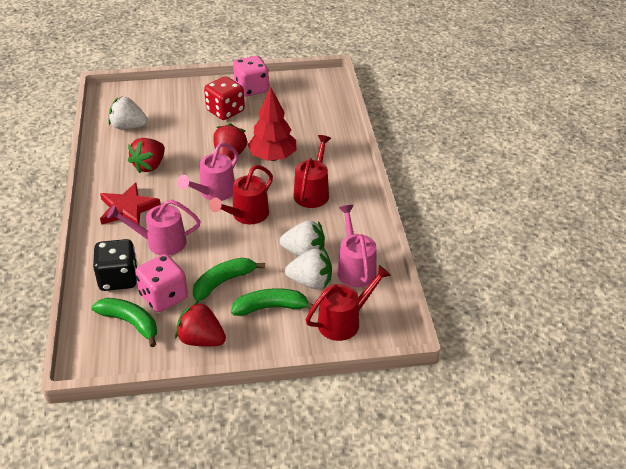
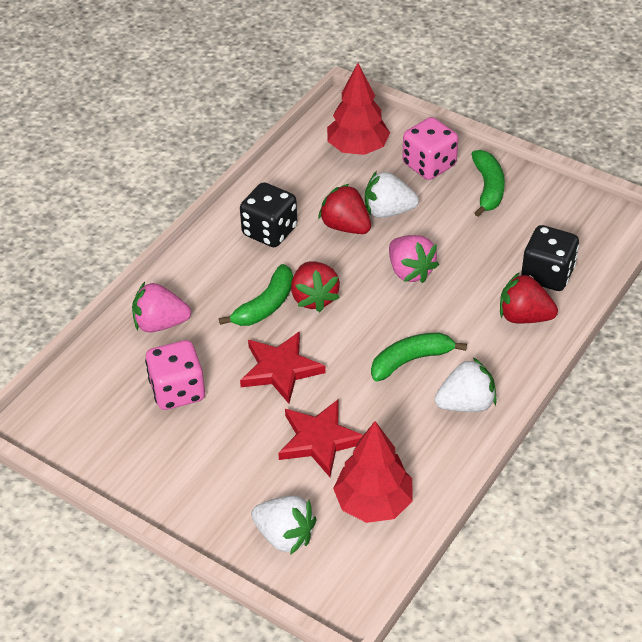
black dice: [93,239,138,291] = 1 -> [240,182,297,247] [521,225,579,291] = 2
pink strawberry: none = 0 -> [132,282,191,333] [389,235,439,283] = 2
pink watering can: [107,199,201,256] [177,143,238,201] [337,205,377,287] = 3 -> none = 0
red dice: [204,76,245,120] = 1 -> none = 0
red star: [100,183,161,225] = 1 -> [240,331,326,404] [278,400,363,477] = 2
red tree: [247,87,296,161] = 1 -> [327,63,390,155] [333,421,413,523] = 2
red watering can: [209,165,273,224] [293,135,331,208] [306,265,391,341] = 3 -> none = 0

